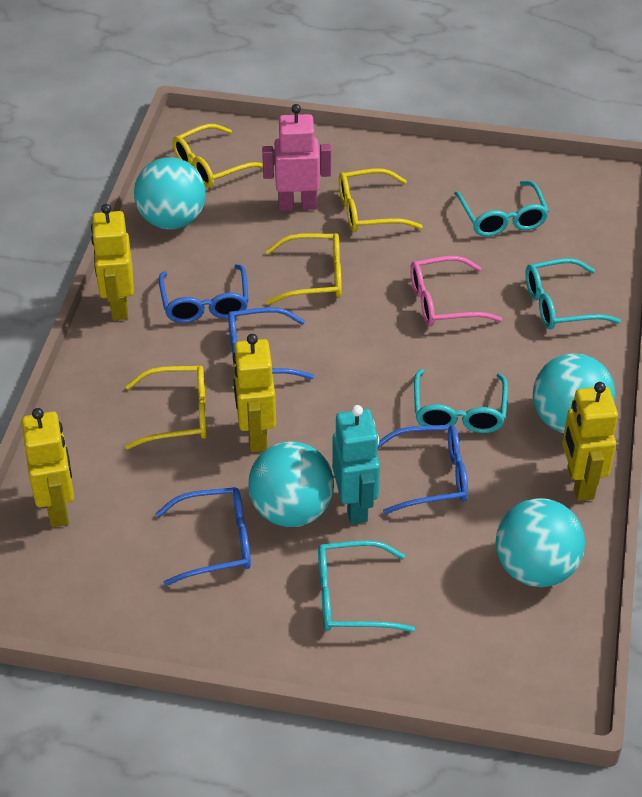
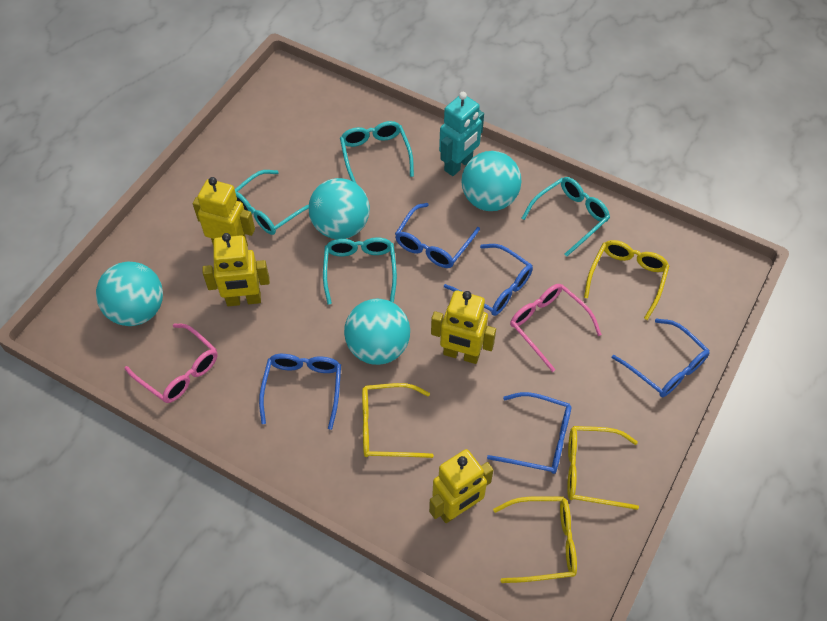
blue glasses: [155,487,251,586] [159,264,249,323] [228,307,314,379] [377,425,468,514] = 4 -> [259,354,341,430] [395,203,480,268] [444,244,533,316] [487,392,571,474] [612,318,710,397] = 5
pink glasses: [410,256,502,326] = 1 -> [124,323,218,403] [510,284,602,372] = 2
pink robot: [262,104,331,211] = 1 -> none = 0

